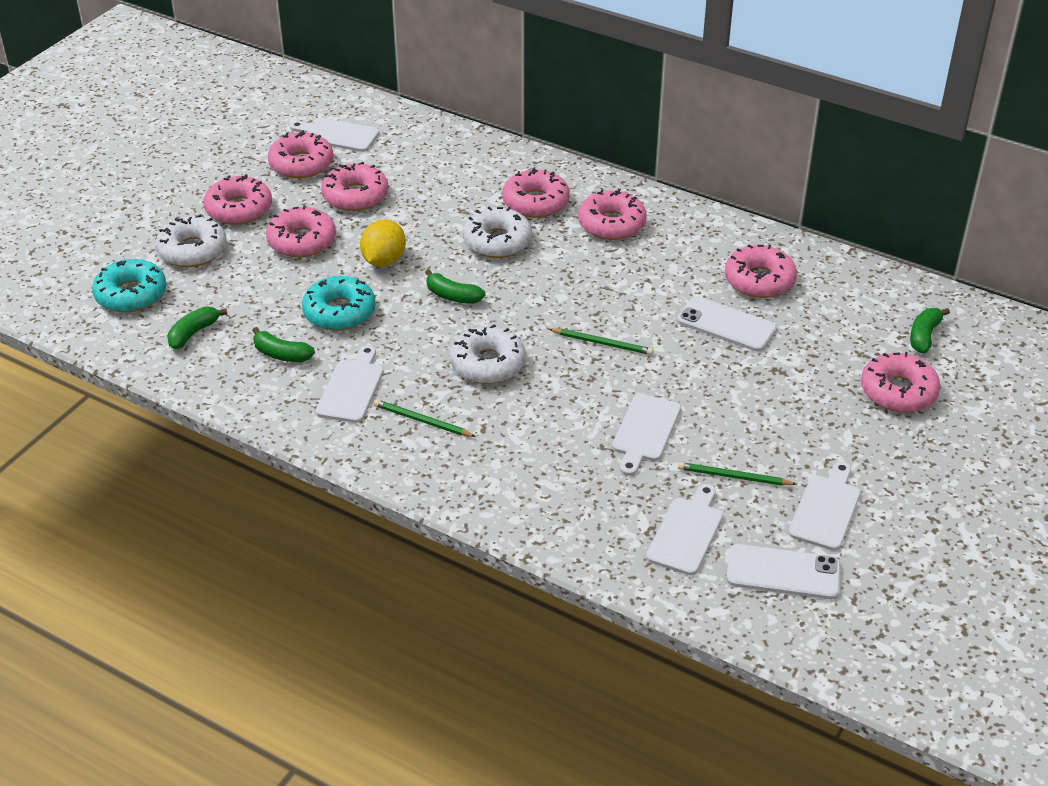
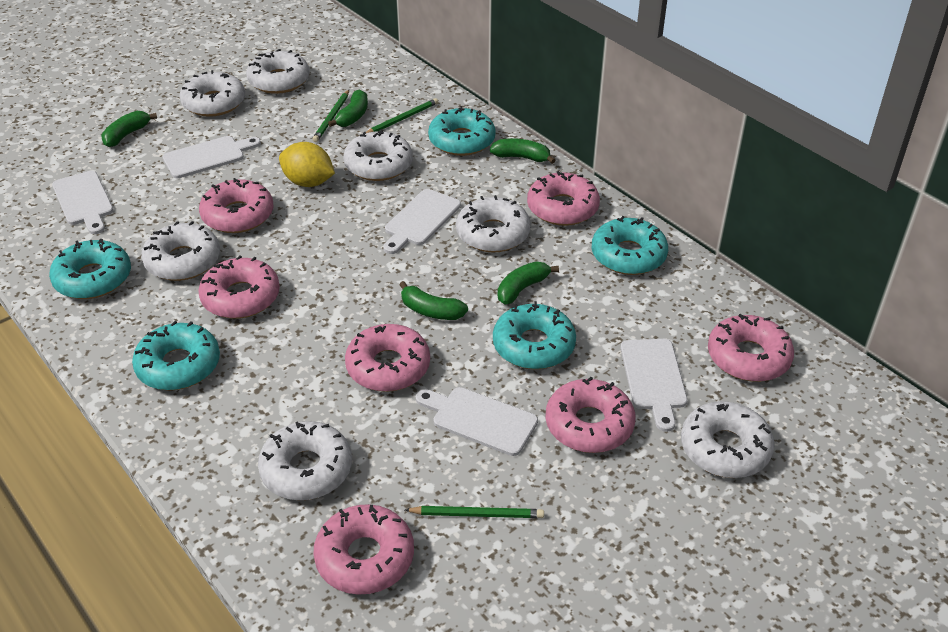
green banana: [167,306,227,349] [252,327,315,362] [425,269,485,304] [910,308,950,353] = 4 -> [101,111,157,147] [328,89,368,127] [399,281,468,320] [490,138,555,164] [498,262,559,304] = 5
pink donut: [203,174,272,225] [266,205,336,257] [268,130,333,178] [321,162,389,211] [502,167,570,218] [578,189,647,240] [725,244,797,298] [861,352,940,413] = 8 -> [198,256,280,319] [199,178,273,233] [313,504,414,595] [345,324,430,392] [527,171,600,226] [545,377,636,453] [708,314,794,382] = 7
turquoise donut: [92,259,167,313] [302,276,376,331] = 2 -> [49,239,131,299] [132,321,220,391] [428,106,496,156] [493,301,576,369] [591,216,668,275] = 5
white donut: [155,215,227,267] [450,324,526,384] [463,207,532,258] = 3 -> [141,221,220,281] [179,70,245,117] [246,49,310,94] [258,421,352,500] [343,129,413,181] [456,195,531,252] [681,401,775,478] = 7
white phone: [677,296,777,351] [726,544,841,599] = 2 -> none = 0

